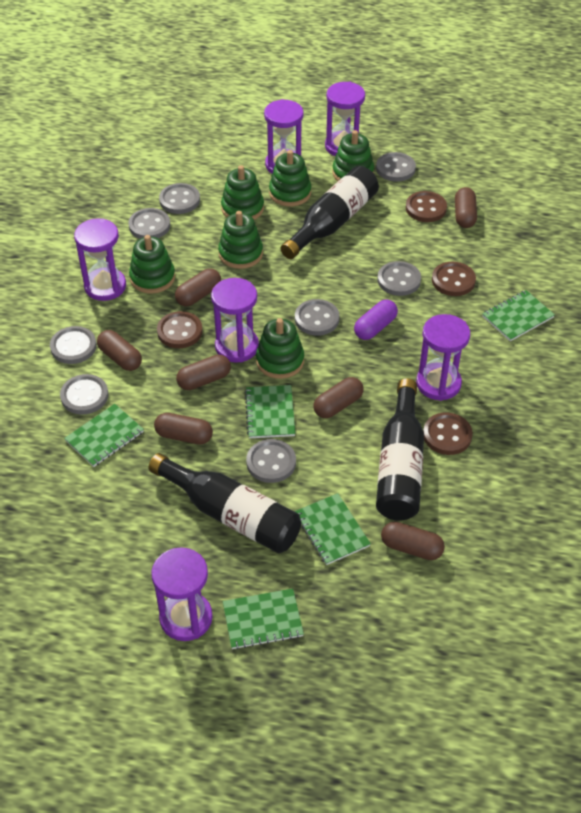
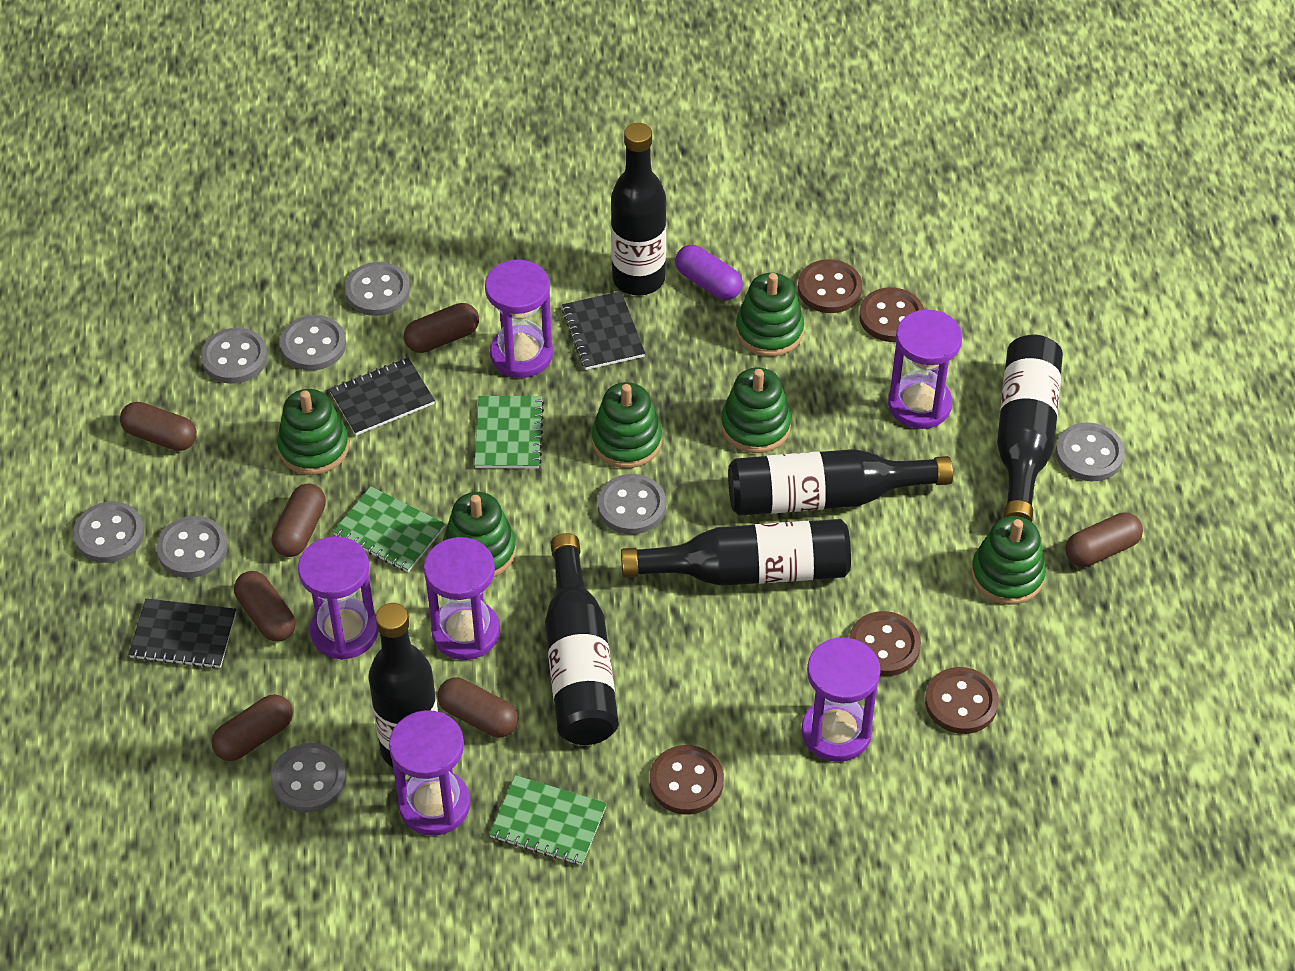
black bottle: [148,453,301,553] [281,166,379,259] [376,378,424,521] = 3 -> [368,603,438,767] [545,533,619,745] [611,123,666,296] [621,519,851,586] [728,449,953,516] [997,335,1063,522] = 6
black notebook: none = 0 -> [128,599,236,669] [329,358,435,435] [562,291,645,370] = 3
brown button: [157,311,203,348] [406,191,447,222] [423,412,473,455] [432,262,476,296] = 4 -> [650,745,724,815] [798,259,862,313] [849,611,921,676] [859,287,924,342] [925,667,999,734] = 5
green notebook: [64,404,144,467] [223,588,304,650] [245,385,295,438] [295,493,371,565] [482,290,555,341] = 5 -> [333,486,445,572] [474,396,544,469] [489,775,607,865] = 3

